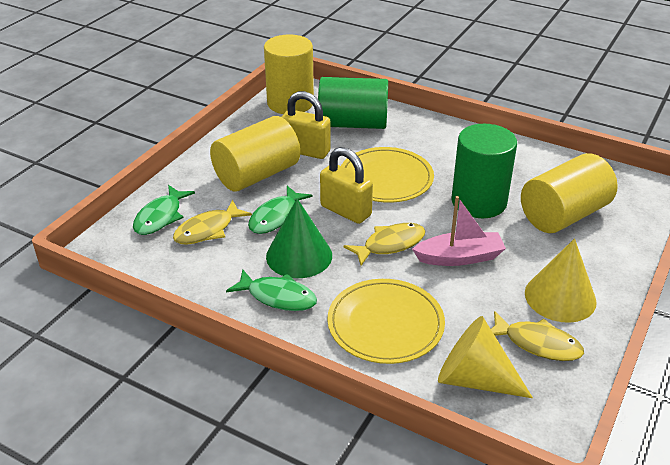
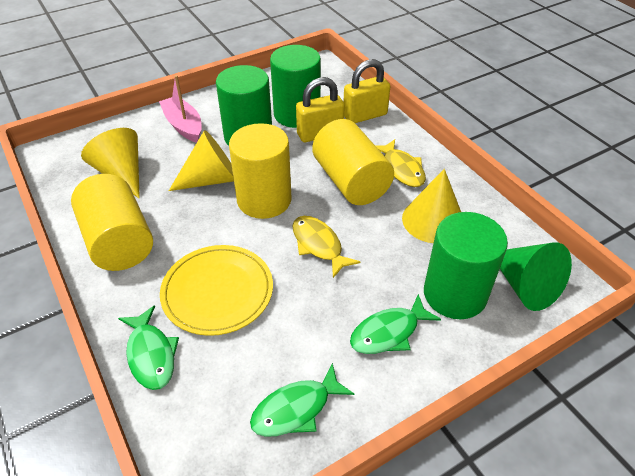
green cylinder: [318,77,388,129] [452,124,517,218] = 2 -> [216,65,272,146] [270,45,321,128] [424,212,508,319] = 3
yellow cone: [438,316,533,398] [525,238,597,323] = 2 -> [81,128,140,198] [169,130,234,191] [402,169,461,243] = 3
yellow fish: [173,200,252,245] [344,223,425,266] [491,311,584,361] = 3 -> [292,216,360,278] [376,139,426,187] = 2
yellow plate: [327,279,445,364] [341,147,434,203] = 2 -> [160,245,273,336] = 1

